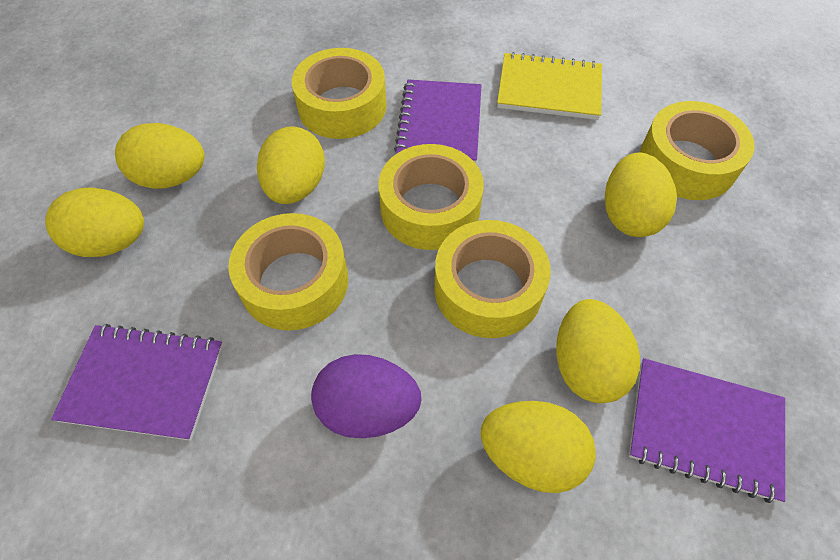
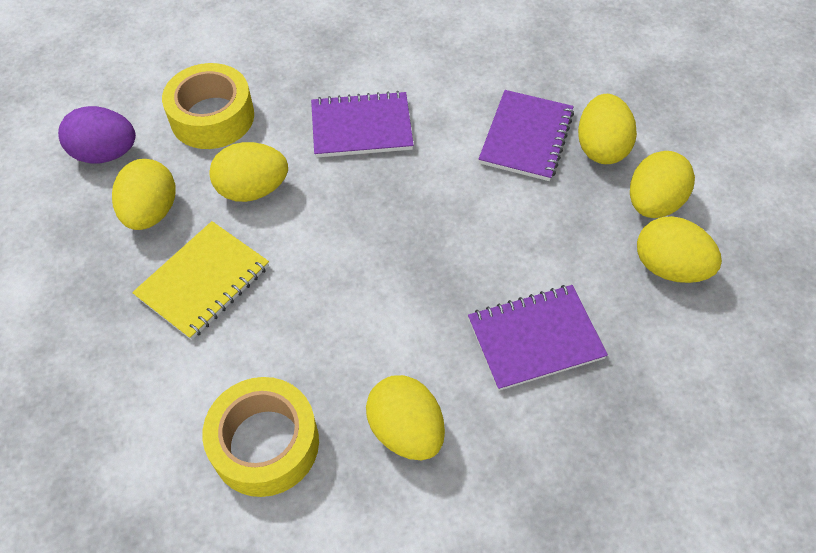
yellow tape: [228,213,348,330] [292,48,387,139] [378,144,484,250] [434,220,551,338] [639,101,755,200] = 5 -> [162,63,254,149] [202,377,319,497] = 2

